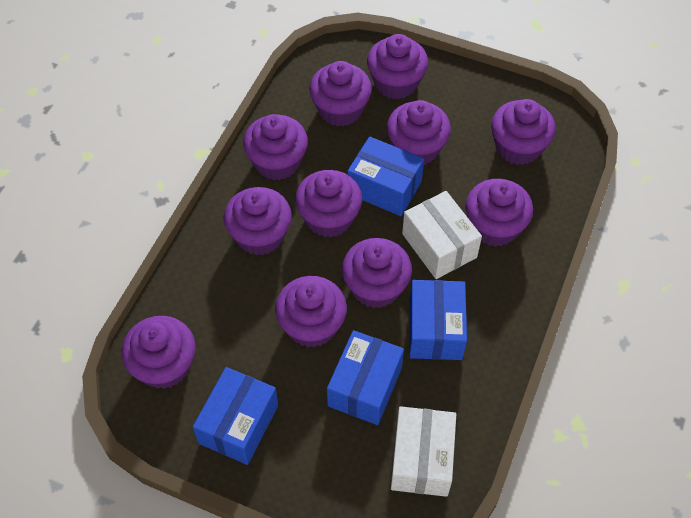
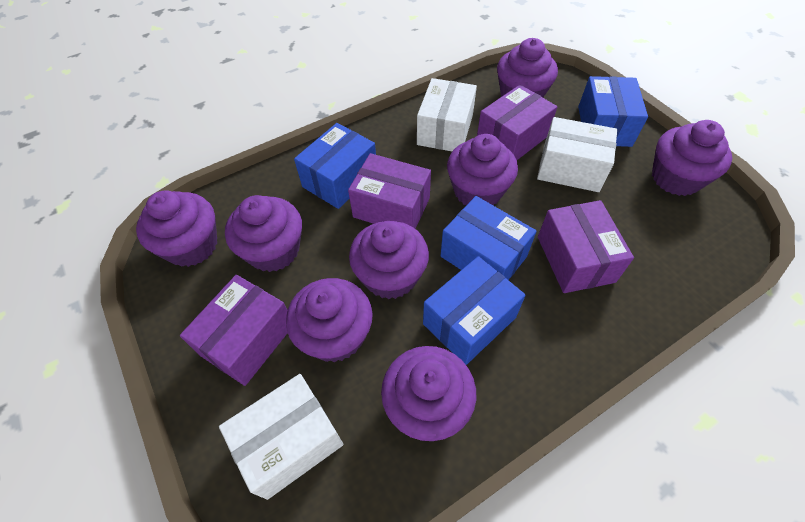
purple box: none = 0 -> [180,275,288,386] [348,153,431,229] [477,84,557,160] [538,200,634,293] = 4
purple cupcake: [122,316,195,389] [224,187,292,255] [243,114,308,180] [275,276,347,348] [295,170,362,238] [309,61,372,127] [342,238,412,308] [367,34,428,99] [387,100,451,165] [465,179,533,247] [491,99,556,165] = 11 -> [136,191,217,267] [225,195,302,272] [286,278,373,362] [349,221,429,299] [381,346,476,441] [447,134,518,205] [497,38,558,97] [652,120,732,196] = 8
white box: [391,406,456,497] [402,191,482,279] = 2 -> [219,374,343,500] [417,78,477,151] [537,117,617,192] = 3

